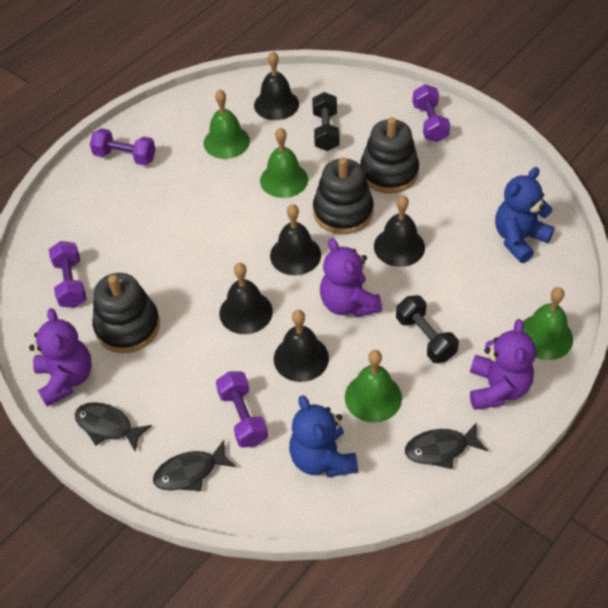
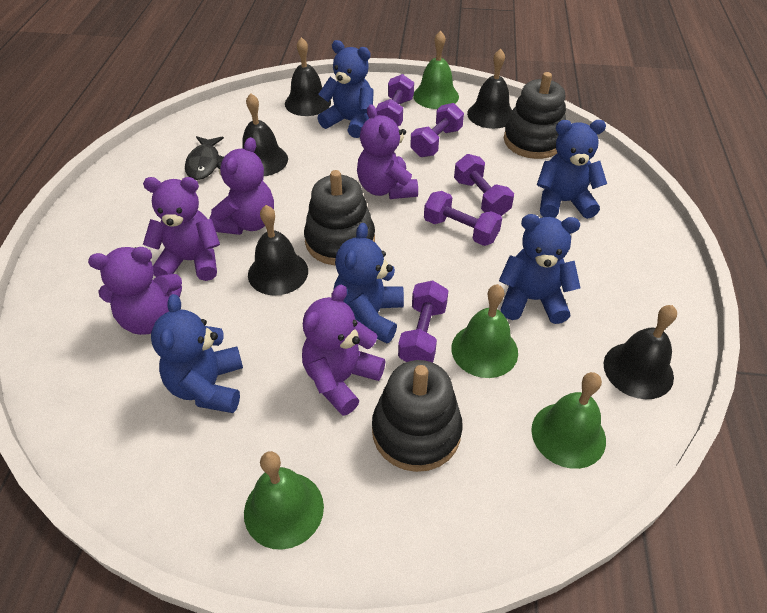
black dumbbell: [312,92,340,151] [396,295,459,363] = 2 -> none = 0
black fish: [75,402,152,451] [153,440,236,491] [405,422,488,469] = 3 -> [185,136,224,180] = 1
blue teddy bear: [289,395,358,477] [495,167,555,263] = 2 -> [151,294,243,413] [318,40,374,138] [333,223,404,343] [499,214,581,324] [537,120,607,219] = 5
purple dumbbell: [49,241,87,308] [90,128,156,166] [216,371,268,447] [413,84,450,142] = 4 -> [376,74,414,126] [398,280,448,363] [410,103,464,157] [424,191,502,246] [454,154,514,216] = 5
purple teddy bear: [29,308,92,406] [320,238,382,317] [470,319,536,410] = 3 -> [88,247,182,335] [143,177,220,281] [209,137,274,235] [302,284,386,416] [357,105,418,199] = 5

